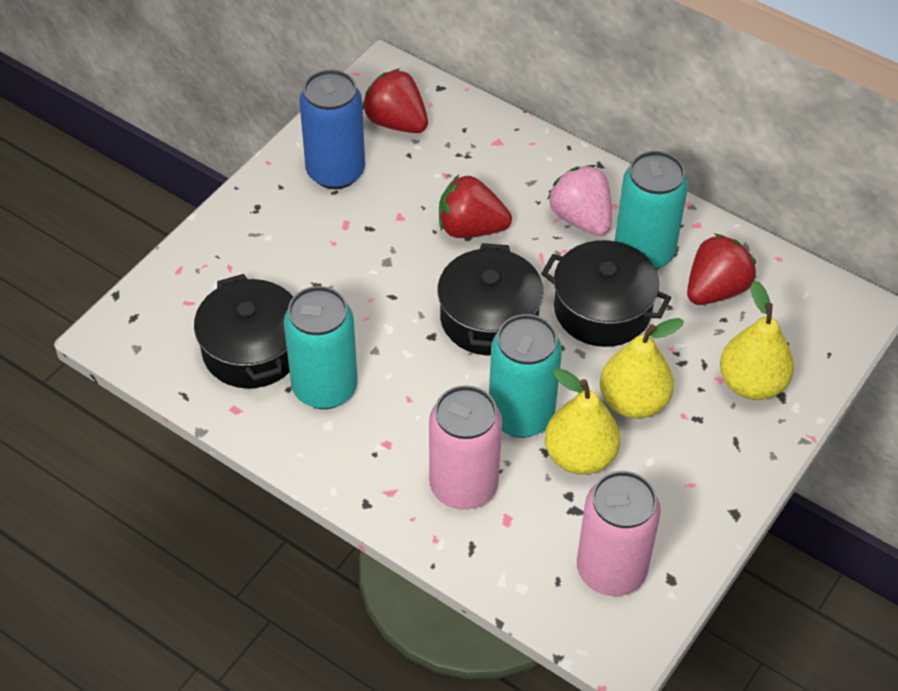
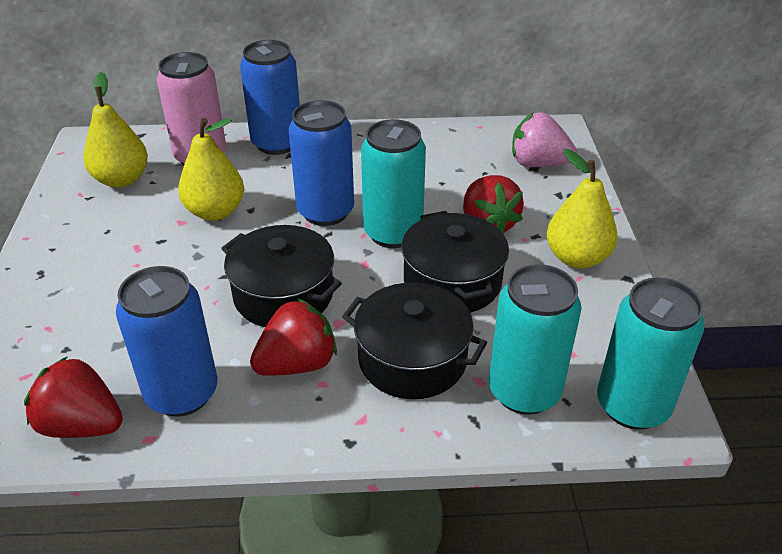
blue can: [299,70,365,189] = 1 -> [116,266,217,417] [240,40,300,155] [289,100,354,226] = 3
pink can: [429,385,502,510] [577,471,661,596] = 2 -> [157,52,226,166] = 1

